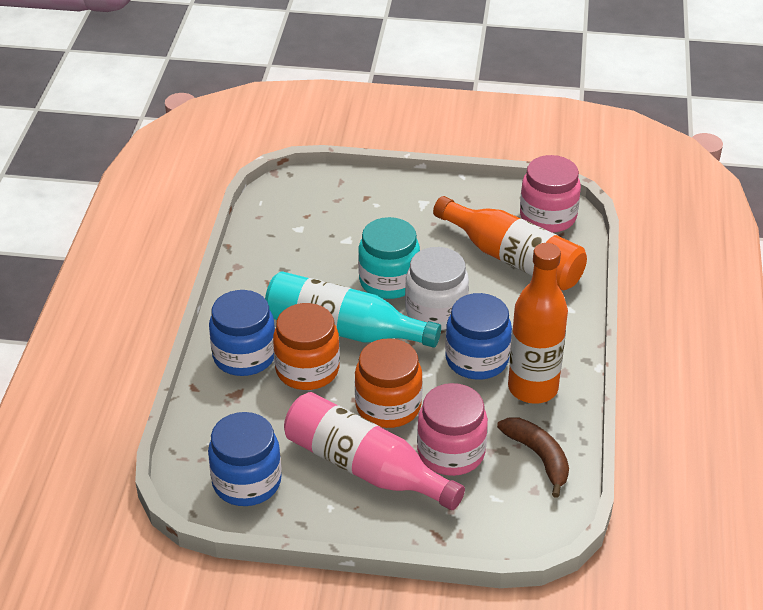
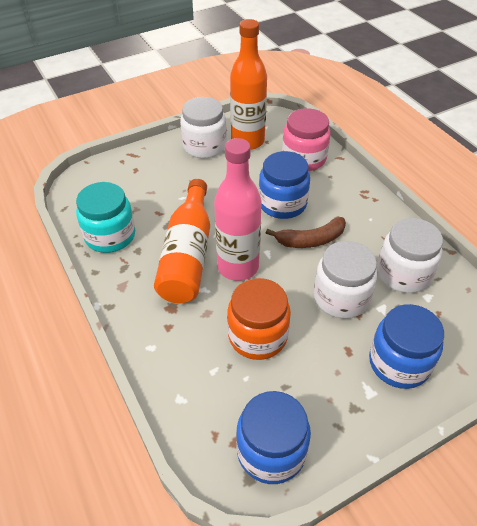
orange jar: [273,303,340,390] [355,338,423,428] = 2 -> [227,278,291,360] = 1
pink jar: [417,383,488,476] [520,155,581,233] = 2 -> [282,108,330,171] = 1
turquoise bottle: [265,271,441,348] = 1 -> none = 0
white jar: [405,247,469,330] = 1 -> [180,97,227,158] [314,241,377,319] [377,218,443,293] = 3

